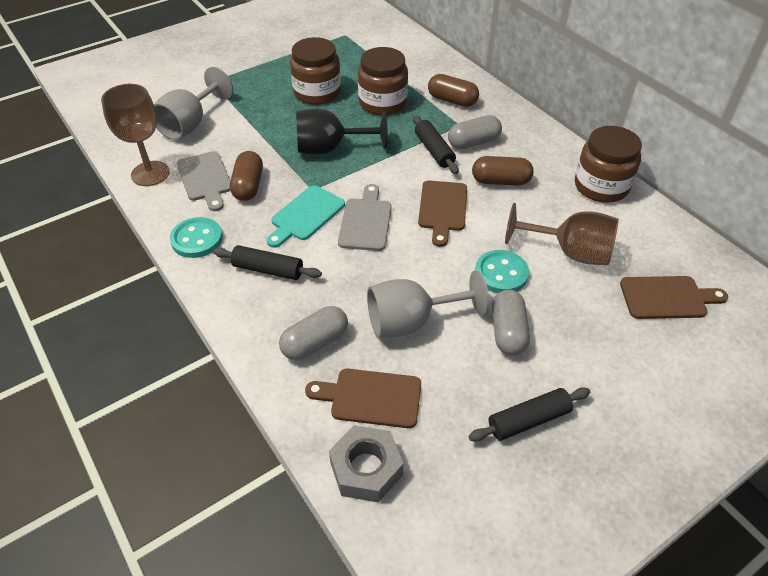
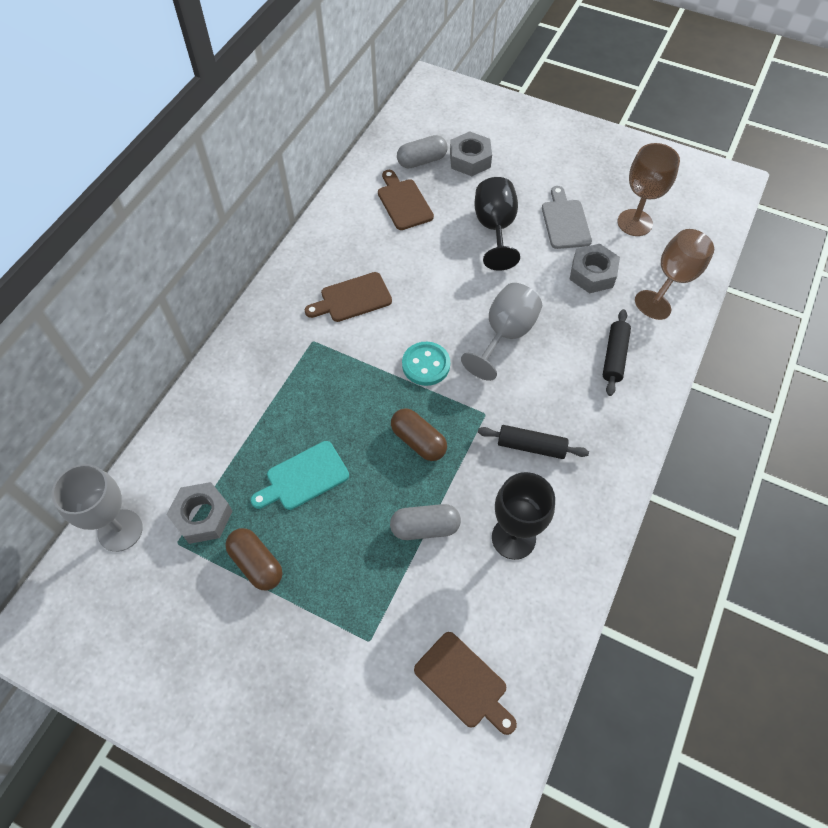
black goblet: [296,109,388,154] = 1 -> [474,177,520,271] [492,472,555,560] = 2
black rolling pin: [213,245,322,280] [413,115,459,174] [469,387,590,442] = 3 -> [478,425,589,459] [603,309,631,396] = 2
brown capsule: [230,151,263,201] [428,74,479,107] [472,156,534,186] = 3 -> [225,528,283,590] [391,408,447,461] = 2
brown jar: [290,37,341,105] [358,47,408,115] [575,126,642,203] = 3 -> none = 0
grey capsule: [279,306,348,360] [448,115,502,149] [492,289,530,356] = 3 -> [390,504,461,540] [397,135,448,169] = 2
grey cutting board: [177,151,230,211] [338,184,391,251] = 2 -> [542,186,592,249] = 1
grey nut: [329,425,403,503] = 1 -> [166,482,233,544] [450,131,492,176] [569,244,620,294] = 3
turquoise button: [170,217,223,258] [475,250,529,293] = 2 -> [402,342,450,386] = 1

